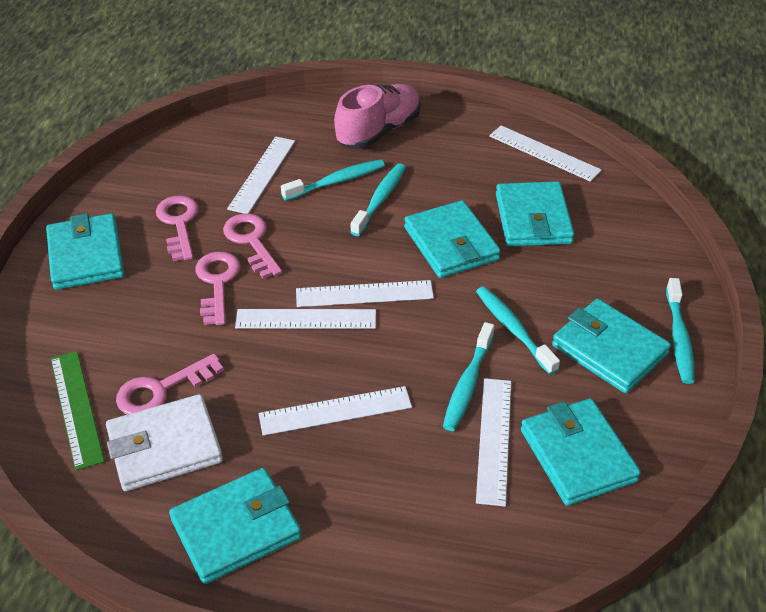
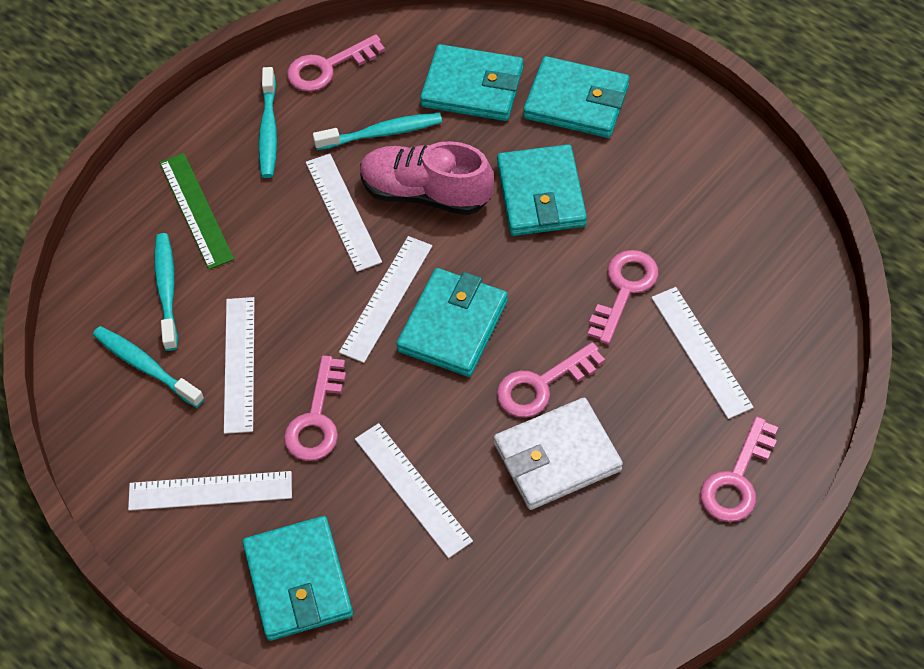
pink key: [116,353,224,414] [156,195,199,261] [195,251,240,325] [223,213,282,279] = 4 -> [284,355,346,461] [287,34,385,92] [497,342,605,418] [588,250,659,344] [700,416,778,522] = 5
turquoise toothbrush: [281,159,385,201] [350,164,406,236] [443,322,494,431] [476,286,560,375] [666,278,695,384] = 5 -> [93,326,204,408] [154,233,178,351] [258,67,277,178] [313,113,442,150] = 4
turquoise wallet: [46,213,125,290] [169,468,302,584] [404,200,501,278] [496,181,574,246] [521,398,641,506] [552,299,671,393] = 6 -> [243,516,353,641] [397,268,508,377] [420,44,523,121] [497,144,587,236] [523,56,629,138] = 5

